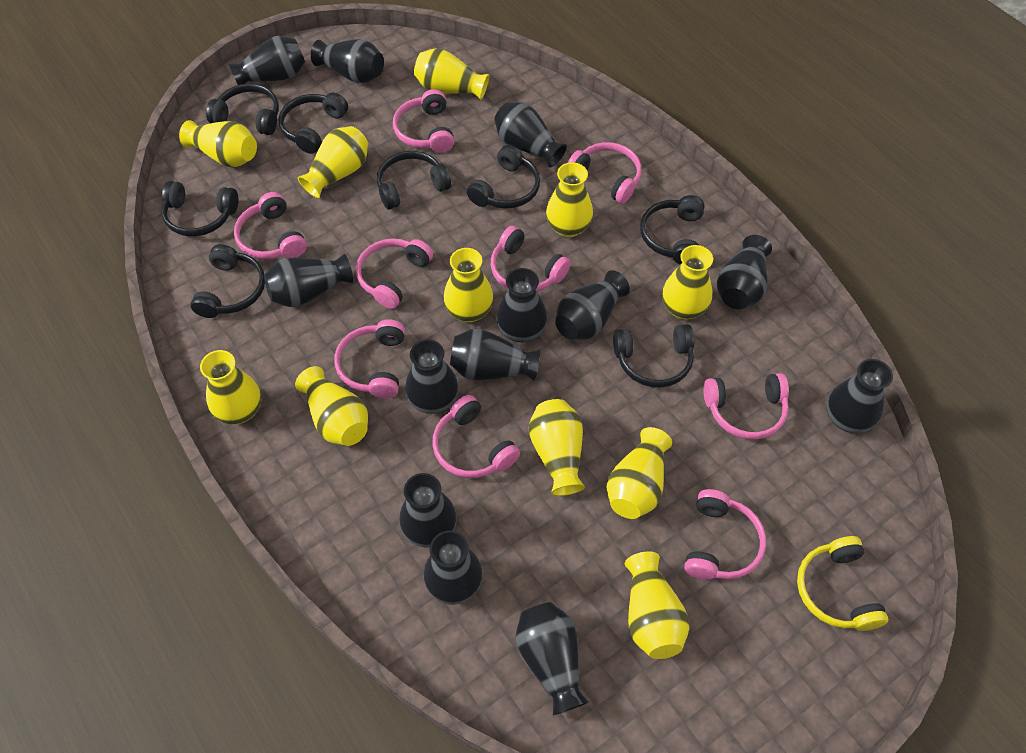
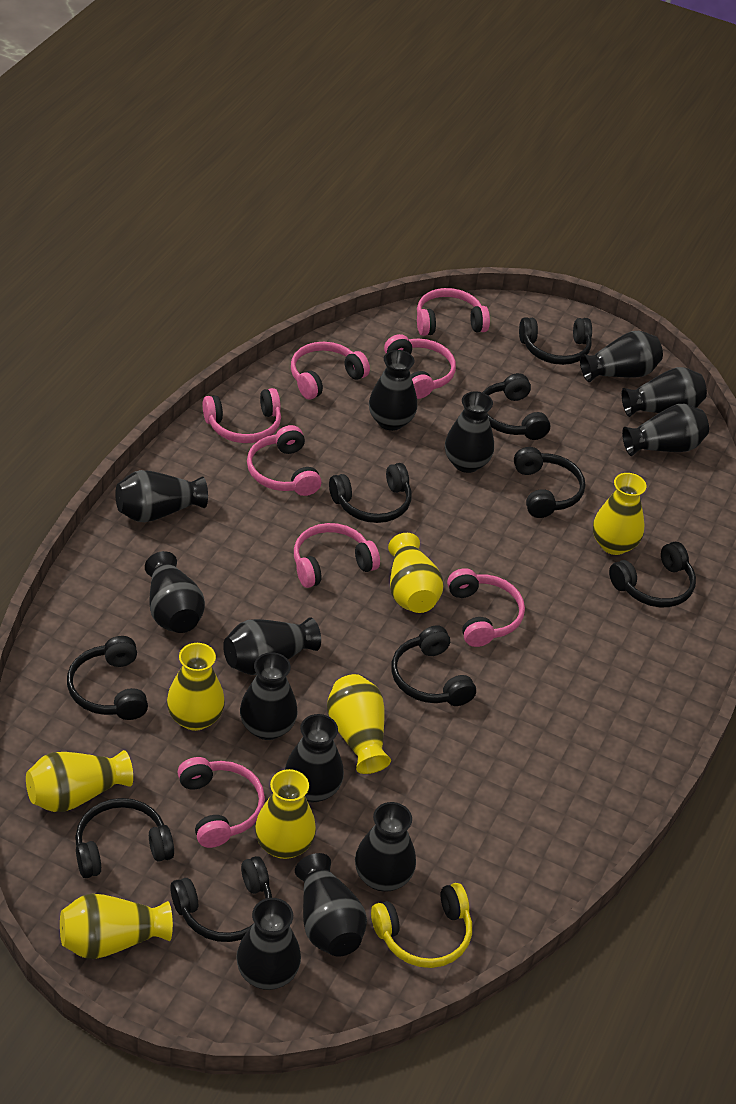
black headphones: [161,181,238,236] [190,244,265,318] [206,83,279,135] [278,92,348,154] [377,151,451,210] [467,145,540,209] [613,324,694,387] [640,195,704,264] = 8 -> [67,636,148,720] [75,798,174,878] [170,856,272,942] [329,463,412,523] [391,625,476,706] [482,373,550,440] [514,447,585,518] [519,317,592,365] [609,542,696,607] = 9
pink headphones: [234,192,307,259] [335,319,405,399] [356,238,433,309] [393,89,454,153] [432,395,520,478] [491,226,571,292] [568,142,642,204] [684,489,766,580] [703,373,789,440] = 9 -> [177,757,265,848] [203,388,281,443] [247,425,321,496] [291,342,370,399] [294,523,380,588] [384,334,456,399] [417,288,490,336] [447,568,525,647] = 8
yellow vase: [179,120,257,167] [200,350,261,424] [295,366,368,446] [298,126,368,198] [414,48,489,100] [444,248,494,322] [529,399,585,496] [546,162,593,237] [606,427,672,519] [625,551,690,659] [662,245,713,320] = 11 -> [26,750,133,812] [60,894,173,959] [167,643,225,731] [255,769,316,859] [327,674,391,774] [388,533,444,613] [593,473,646,555] = 7

